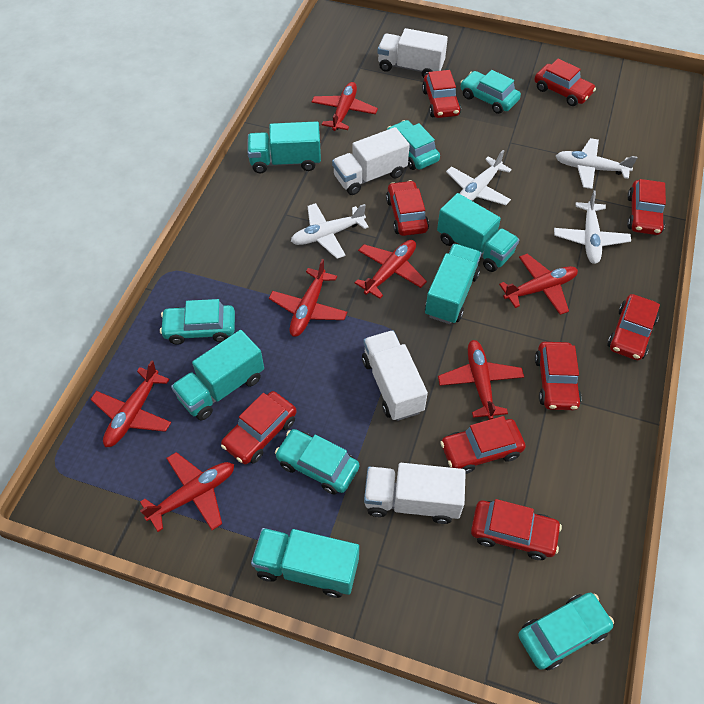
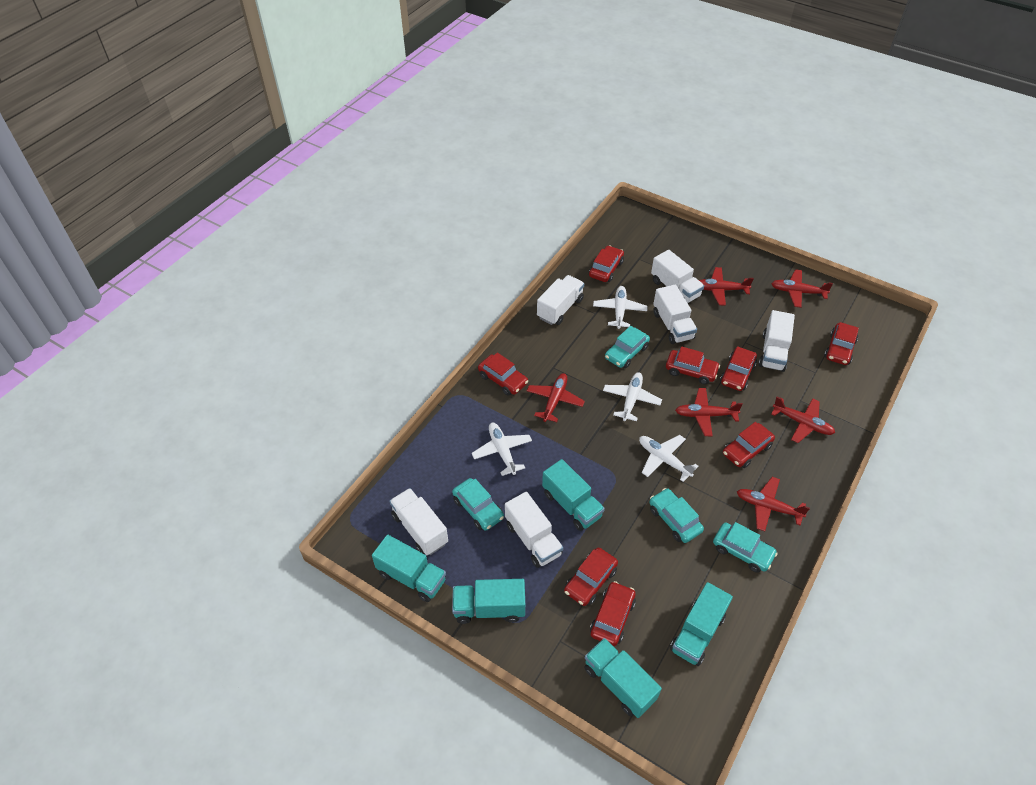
red car: [221,391,297,464] [386,180,429,236] [422,70,461,118] [440,416,526,474] [471,499,562,560] [535,59,596,106] [535,342,582,410] [607,294,660,360] [627,179,666,235] = 9 -> [478,353,528,396] [564,548,618,606] [589,245,624,282] [590,581,636,646] [666,346,720,384] [720,346,757,391] [723,422,775,468] [824,322,859,365] = 8
red plane: [90,360,171,447] [140,452,234,532] [269,259,347,337] [311,82,378,131] [355,240,427,299] [438,340,524,420] [499,254,578,315] = 7 -> [527,373,585,422] [675,388,743,436] [699,267,754,306] [737,477,810,531] [771,269,833,308] [771,397,835,443] = 6
turquoise car: [160,299,235,345] [275,429,359,494] [387,120,440,170] [460,70,521,114] [518,593,614,670] = 5 -> [452,478,504,531] [605,326,650,368] [649,488,704,543] [713,522,778,573] = 4
white truck: [332,127,410,195] [362,330,428,421] [364,463,466,524] [378,28,448,78] = 4 -> [389,488,448,555] [505,492,563,568] [537,275,584,325] [651,250,704,303] [653,285,697,344] [759,310,795,372] = 6

